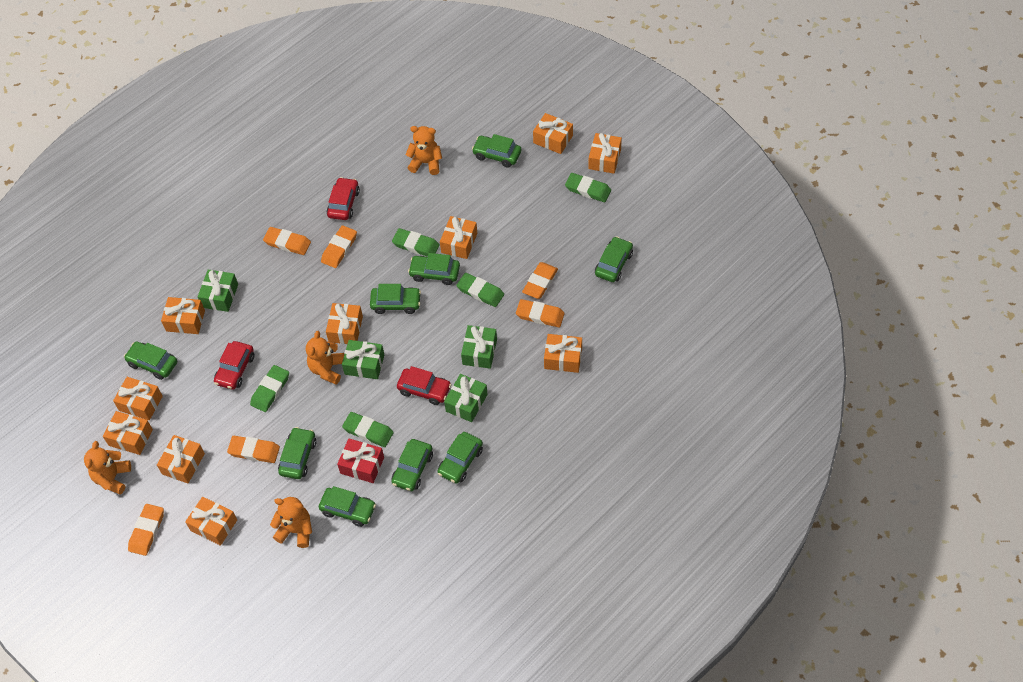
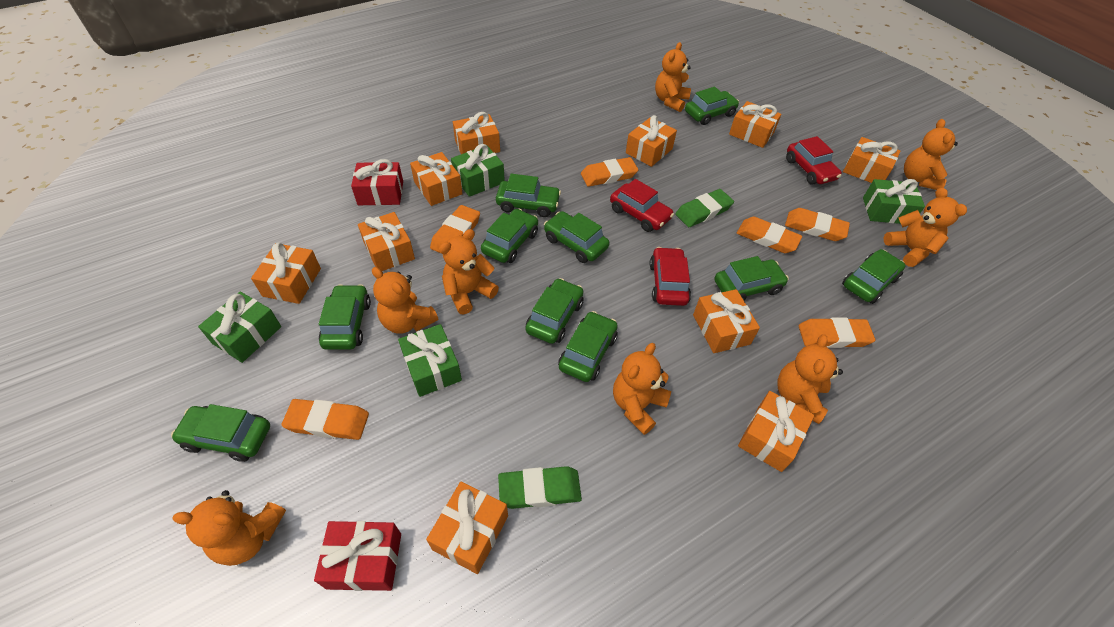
green car: [124,341,177,380] [278,427,316,479] [319,486,376,527] [370,284,421,314] [391,439,433,491] [408,253,460,285] [437,432,483,484] [472,134,521,168] [595,236,633,282] = 9 -> [171,404,270,462] [319,284,371,350] [481,209,538,263] [496,174,561,217] [526,278,584,344] [544,211,609,263] [558,311,618,382] [685,87,739,125] [714,256,789,300] [842,249,906,304] = 10
green eraser: [250,365,289,412] [342,412,394,447] [392,228,440,257] [456,273,504,307] [565,173,611,202] = 5 -> [498,466,582,509] [675,189,734,227] = 2
orange teddy bear: [84,441,131,495] [270,497,312,548] [306,331,344,385] [405,126,442,175] = 4 -> [172,490,286,566] [372,267,438,334] [439,229,499,315] [613,343,671,435] [655,42,691,112] [777,334,843,424] [884,187,967,267] [904,119,958,190] = 8
red gift: [337,438,384,483] = 1 -> [314,521,401,591] [351,159,403,205] = 2

